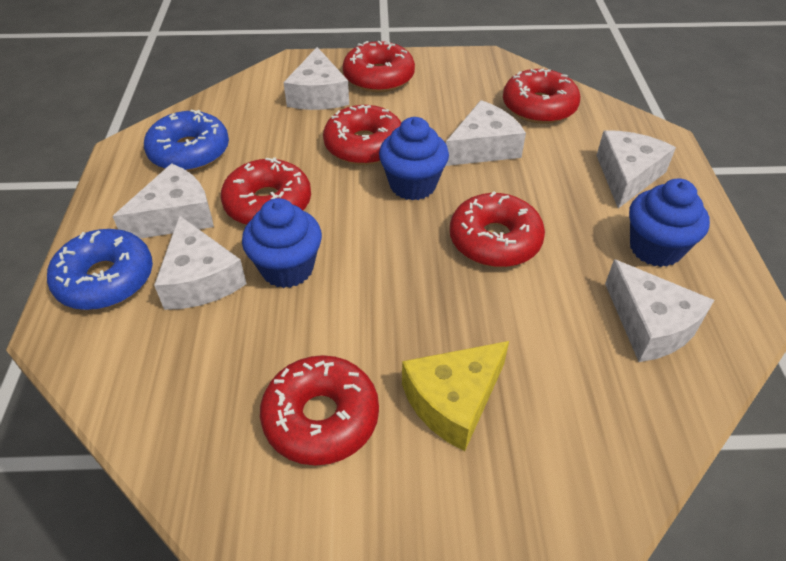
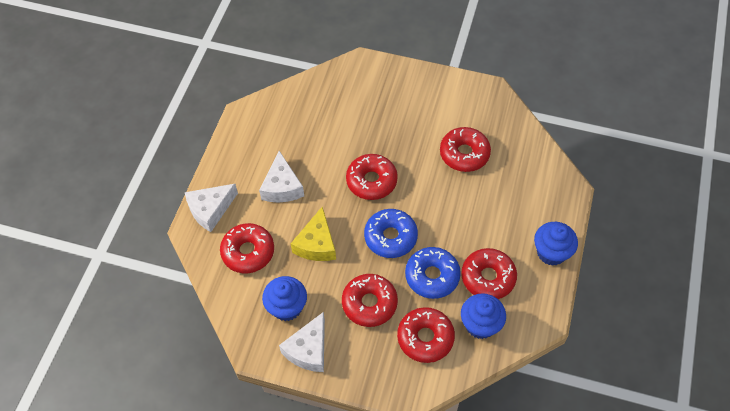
white cheese: [112,163,214,239] [154,215,247,310] [283,47,349,110] [446,100,526,166] [596,130,676,208] [605,259,714,362] = 6 -> [185,184,238,232] [259,151,304,202] [279,312,325,372] = 3

